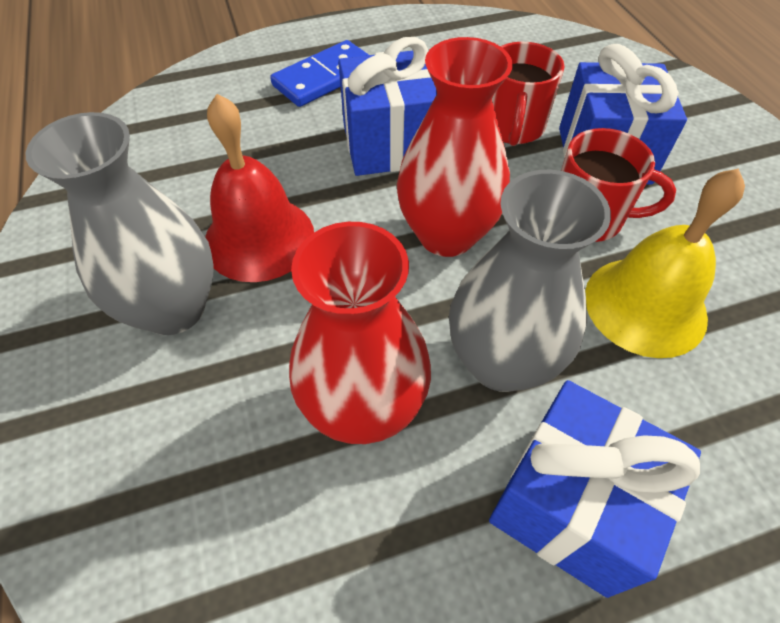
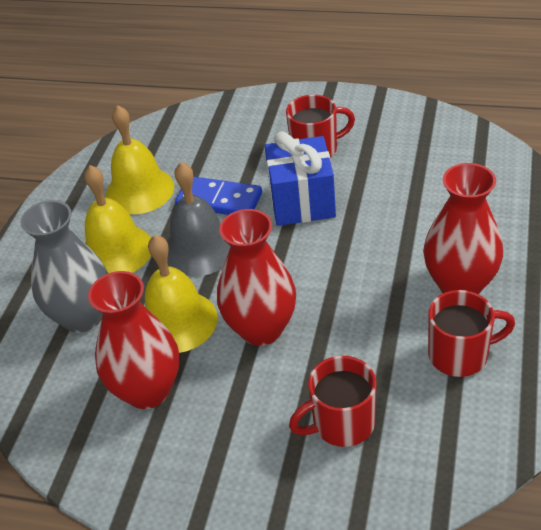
blue gift: [338,37,437,176] [489,380,701,598] [559,44,687,185] = 3 -> [265,131,336,226] = 1
grey bell: none = 0 -> [167,162,231,277] = 1
grey vase: [26,112,214,335] [449,170,611,392] = 2 -> [20,200,108,333] = 1
red bell: [205,94,314,282] = 1 -> none = 0
red mug: [492,42,564,146] [561,128,676,242] = 2 -> [286,95,355,157] [289,356,377,447] [428,290,515,377] = 3
red vase: [289,222,431,444] [397,37,513,257] = 2 -> [88,271,179,409] [217,209,296,346] [423,163,503,294] = 3
yellow bell: [585,168,745,358] = 1 -> [84,165,151,273] [106,105,174,214] [145,235,217,353] = 3

